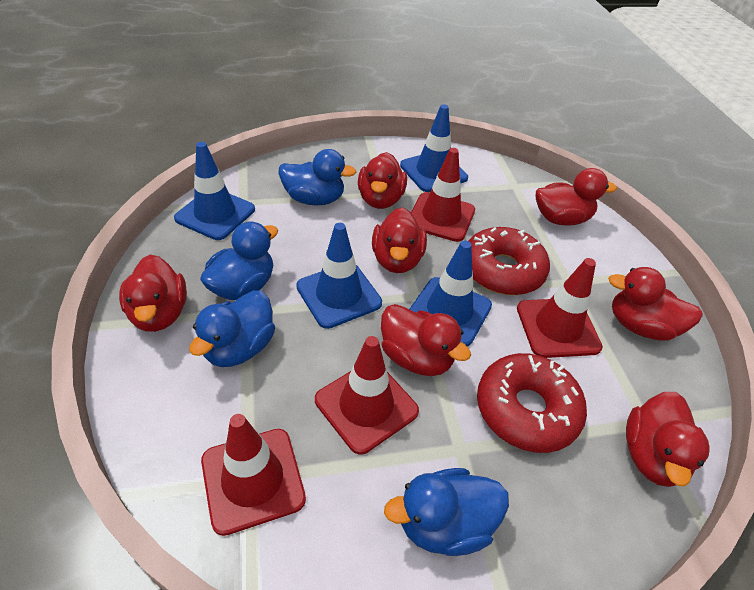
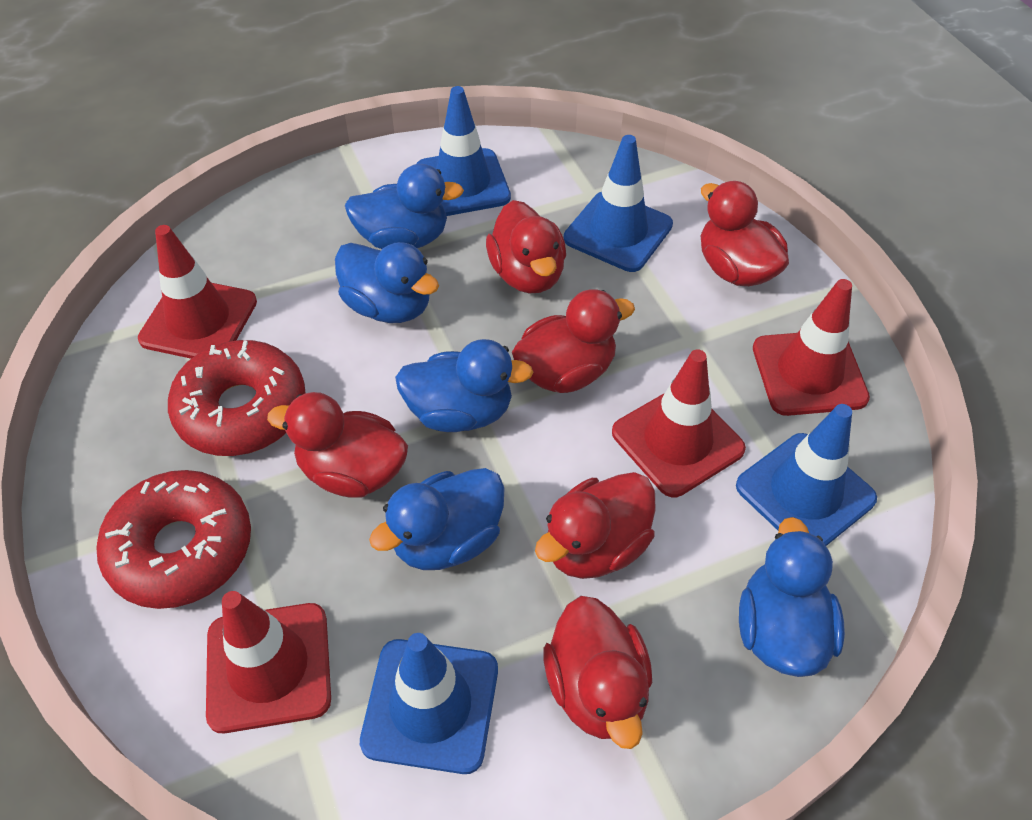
blue duck: [189,290,275,367] [200,222,278,300] [279,149,357,206] [384,468,509,556] = 4 -> [335,242,439,323] [345,164,464,249] [369,468,505,570] [395,339,533,432] [739,517,845,677] = 5
red duck: [119,255,187,332] [358,152,407,209] [372,207,427,273] [381,304,471,376] [536,168,617,226] [608,267,703,341] [626,392,710,487] = 7 -> [267,392,408,498] [486,200,566,293] [512,289,635,393] [535,472,656,579] [543,596,652,749] [701,181,789,286] = 6

